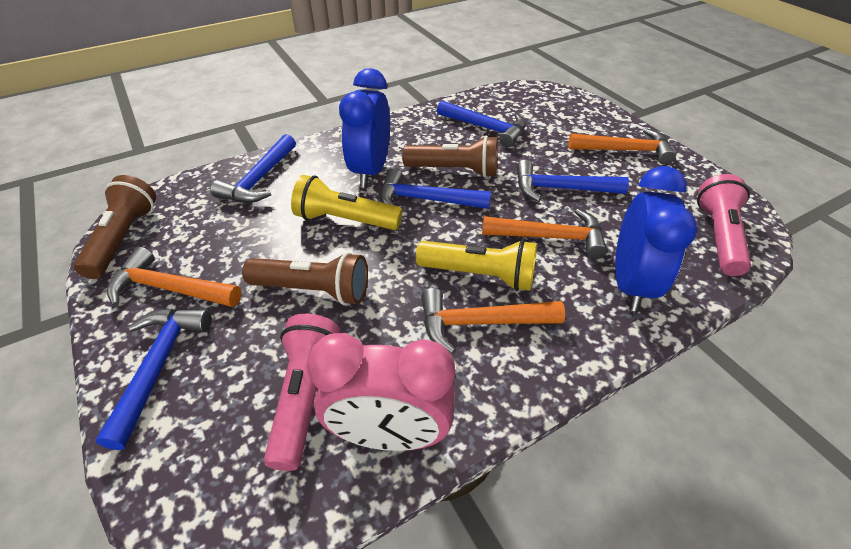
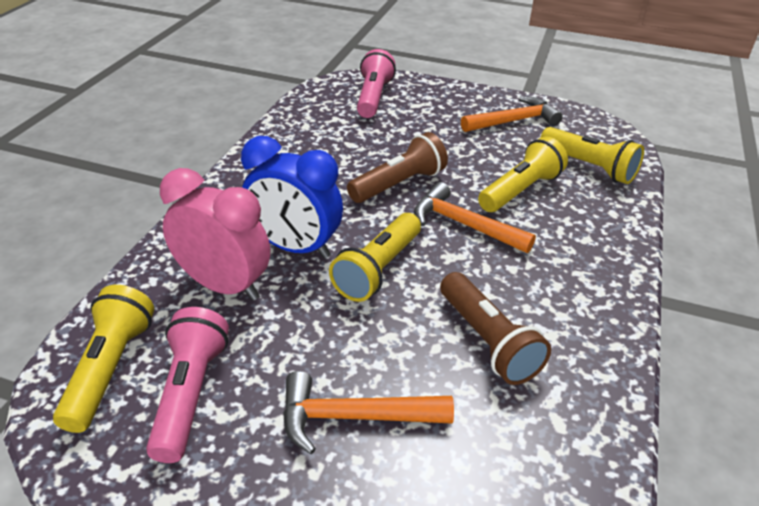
blue clock: [339,68,390,187] [615,166,697,312] = 2 -> [241,136,343,259] = 1
blue hammer: [96,309,212,450] [210,134,296,203] [380,168,491,209] [437,100,526,147] [516,160,629,202] = 5 -> none = 0
brown flashlight: [74,175,156,279] [242,252,368,305] [402,135,498,178] = 3 -> [347,132,448,203] [440,272,551,385] = 2
orange hammer: [107,247,241,307] [421,288,565,354] [482,209,607,259] [568,128,676,165] = 4 -> [283,371,454,454] [414,182,536,253] [461,96,563,132] = 3
yellow flashlight: [291,175,402,230] [416,240,537,291] = 2 -> [53,285,154,433] [329,213,421,302] [478,136,568,212] [540,127,644,184] = 4

